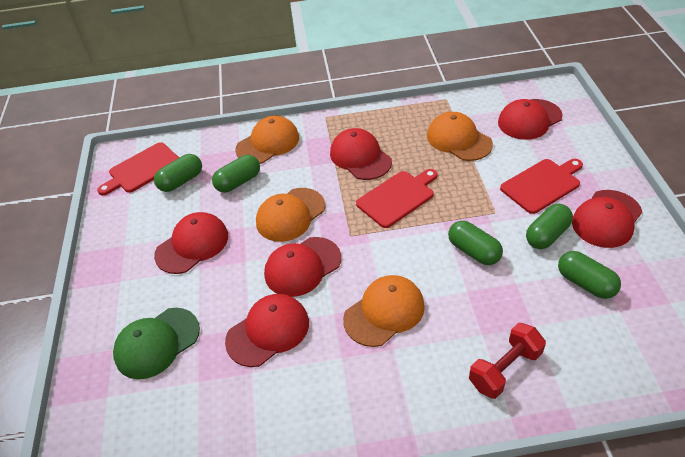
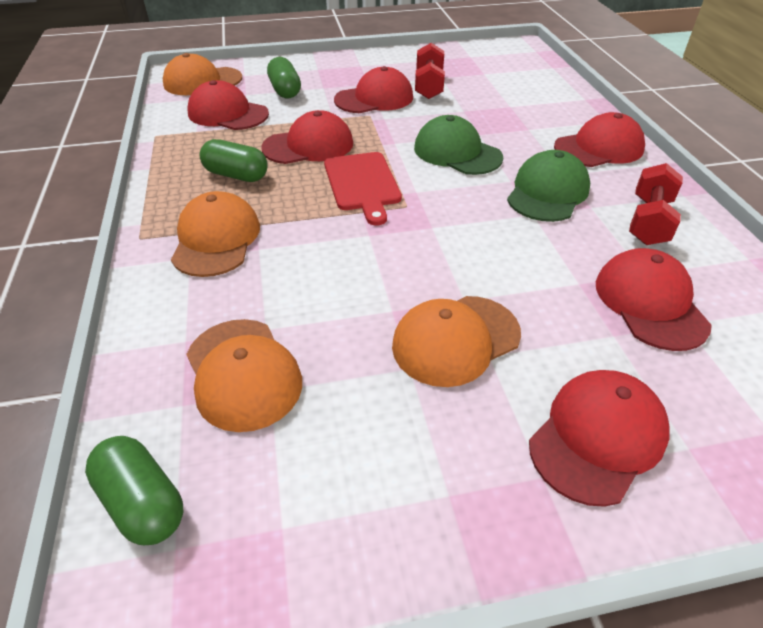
green cap: [113,308,200,379] = 1 -> [414,115,503,175] [507,150,590,222] = 2
green capsule: [154,154,202,192] [212,155,260,193] [448,221,503,265] [526,204,573,249] [558,251,621,299] = 5 -> [85,436,183,545] [200,139,268,182] [267,57,301,98] = 3
red cutting board: [97,142,179,195] [356,169,438,228] [500,159,583,214] = 3 -> [324,152,402,226] = 1
red dumbbell: [469,323,546,399] = 1 -> [415,43,445,99] [629,163,683,245] = 2

